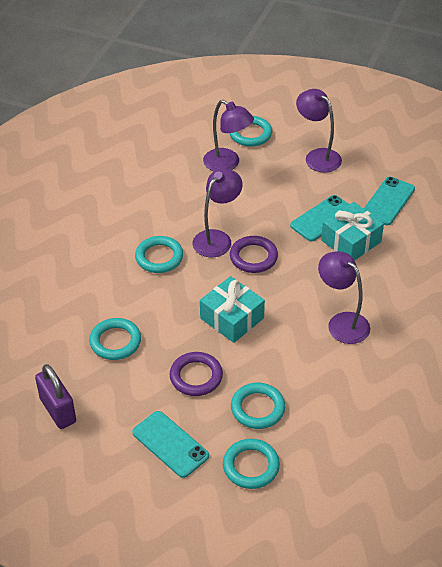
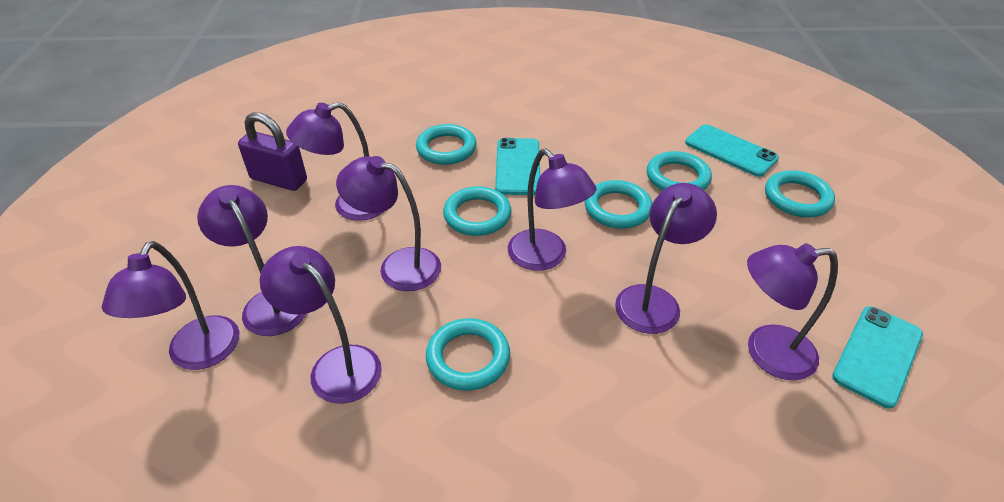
purple lamp: [193,168,243,257] [203,100,254,171] [296,89,342,173] [318,251,370,344] = 4 -> [102,241,239,370] [197,185,306,336] [260,246,382,404] [286,102,383,221] [336,156,441,291] [508,149,596,271] [615,183,717,334] [747,243,838,380] = 8
purple ring: [170,352,223,396] [230,236,278,273] = 2 -> none = 0
turquoise gift: [200,276,265,343] [321,202,384,260] = 2 -> none = 0
turquoise ring: [89,318,141,360] [135,236,183,273] [223,439,280,489] [229,116,272,147] [231,383,285,429] = 5 -> [416,124,477,165] [426,318,510,391] [443,186,511,236] [585,180,652,229] [647,151,712,191] [765,170,835,217] = 6

